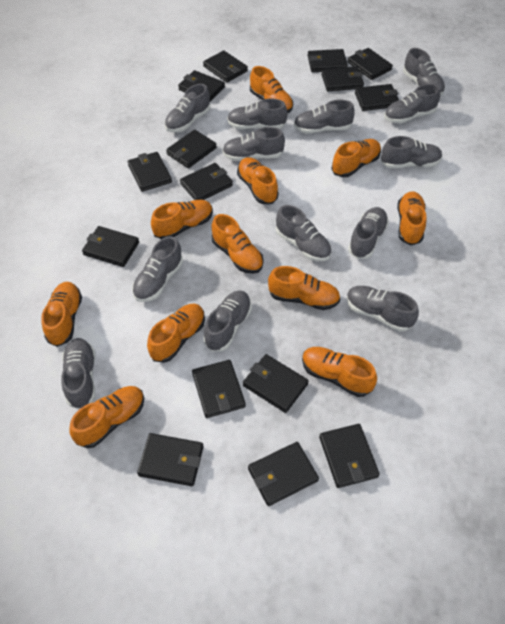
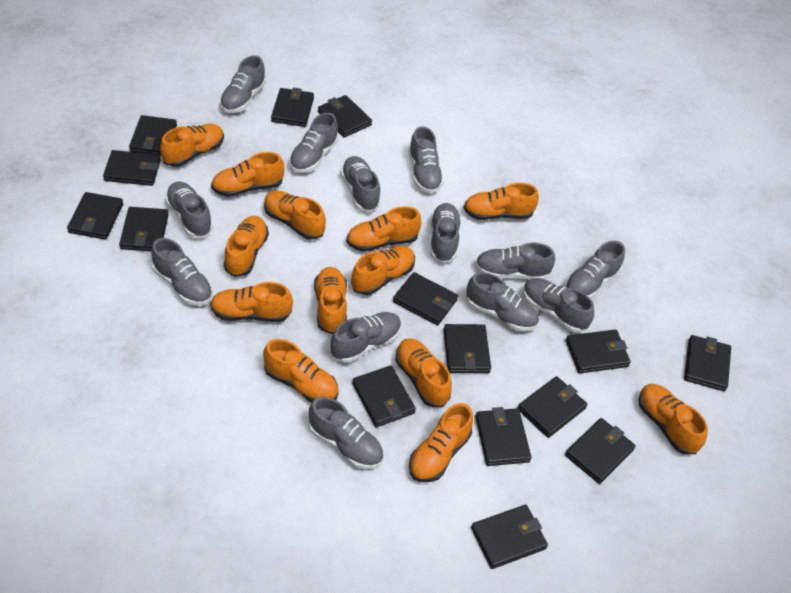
orange shoe: [41,282,82,347] [70,386,144,448] [147,303,205,363] [151,200,213,239] [211,214,264,274] [237,157,279,204] [250,66,293,113] [268,266,340,310] [302,347,377,397] [332,139,381,177] [397,191,426,245] = 11 -> [160,124,224,167] [210,282,293,322] [211,152,284,197] [224,216,269,277] [263,339,339,403] [264,191,326,240] [314,267,347,334] [346,206,422,252] [351,246,415,295] [395,338,452,407] [409,403,473,482] [463,183,539,220] [639,384,708,454] = 13

